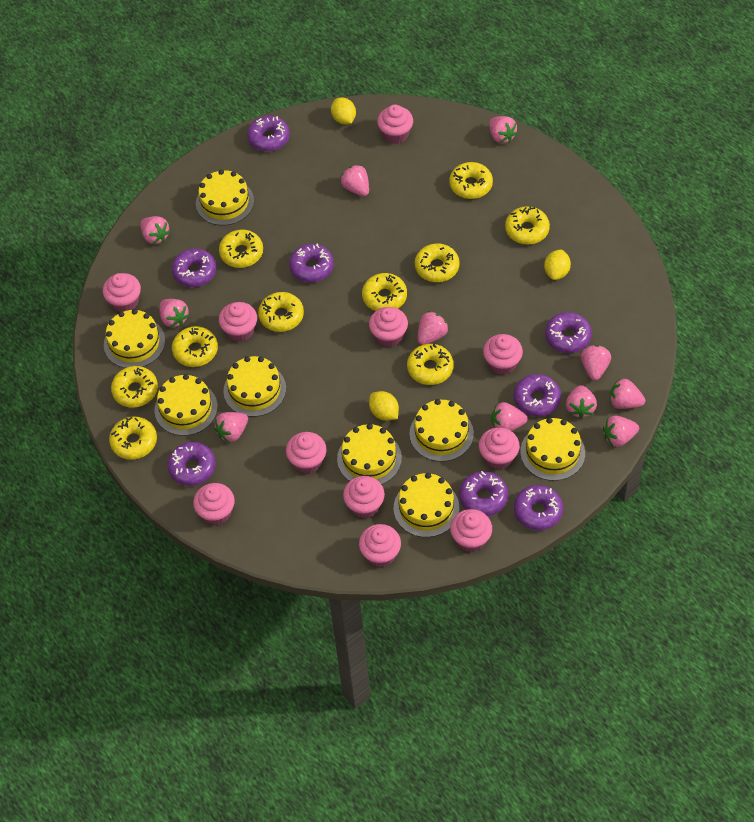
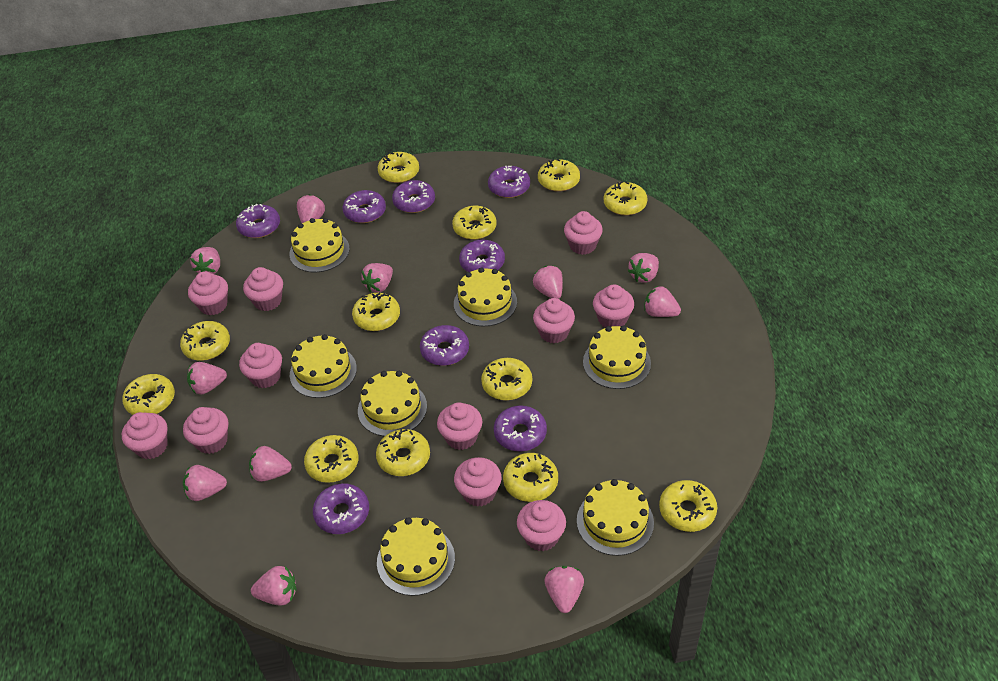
yellow cake: [104,309,165,368] [155,374,218,436] [196,170,254,226] [224,356,286,417] [337,424,402,485] [394,473,459,537] [409,399,474,462] [520,418,585,481] = 8 -> [289,218,350,272] [290,334,357,398] [358,371,427,436] [377,517,455,596] [454,267,517,326] [577,479,654,556] [583,325,651,389] = 7
yellow donut: [109,417,157,460] [111,366,158,408] [172,326,218,367] [219,230,263,268] [258,292,304,332] [362,273,407,311] [407,343,453,385] [415,243,460,282] [449,162,493,199] [505,206,550,245] = 10 -> [122,374,175,415] [180,321,230,361] [304,435,359,483] [352,293,400,331] [376,429,430,476] [378,152,419,183] [452,206,497,240] [481,358,532,400] [503,453,558,502] [538,159,580,192] [604,181,647,215] [659,480,717,532] = 12
yellow lemon: [331,97,356,124] [369,391,399,421] [544,249,571,280] = 3 -> none = 0

